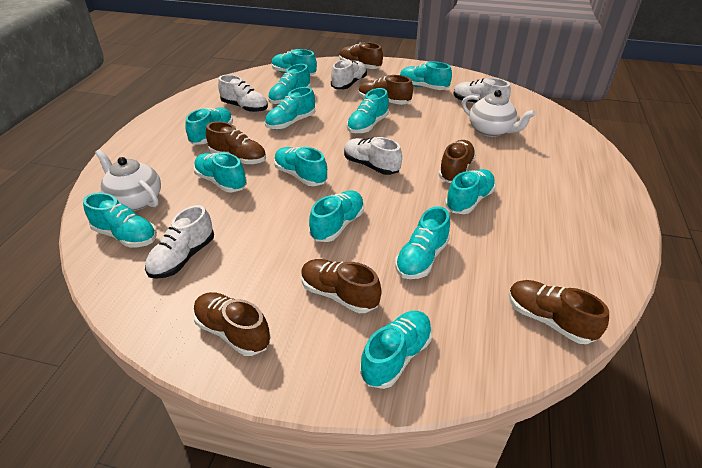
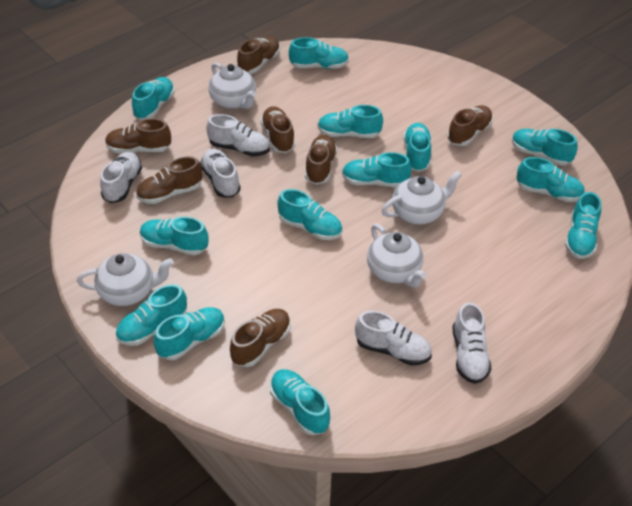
white teapot: [95,149,161,211] [462,90,536,137] = 2 -> [77,253,174,306] [208,62,256,109] [367,224,426,287] [382,171,462,224] = 4

